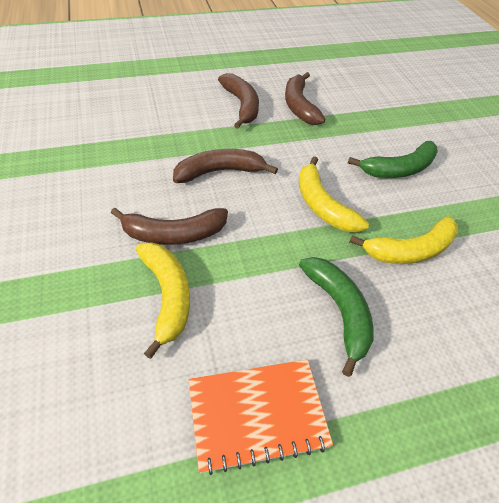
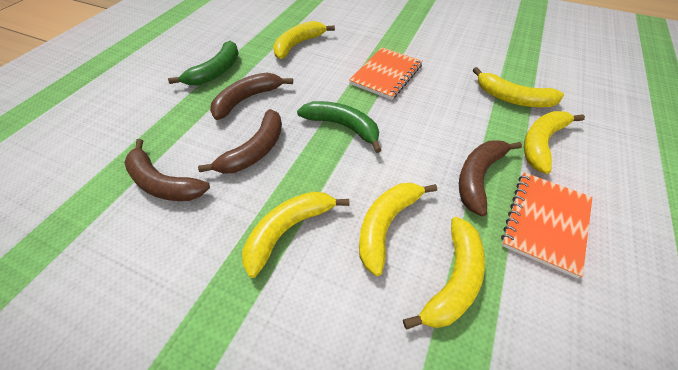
orange notebook: [188,359,333,475] = 1 -> [349,48,423,100] [501,172,592,279] = 2
yellow banana: [136,242,190,359] [299,156,369,233] [349,216,458,264] = 3 -> [242,191,349,278] [273,21,335,59] [359,183,437,276] [403,217,485,330] [473,67,564,107] [524,111,585,174] = 6

